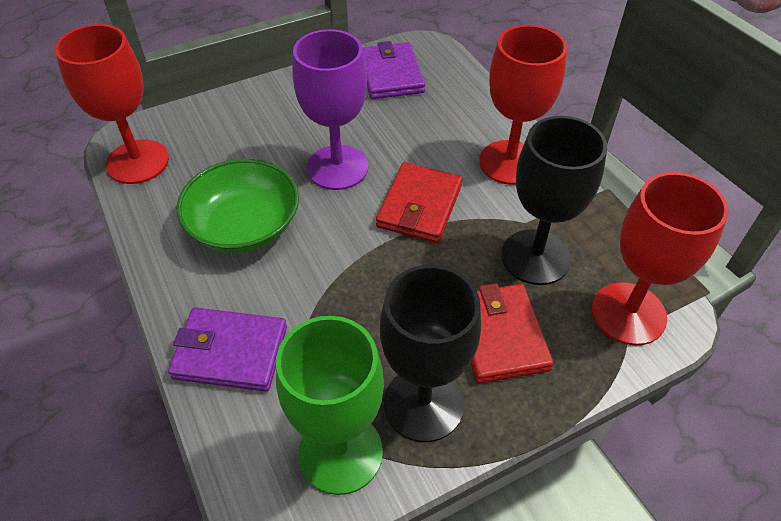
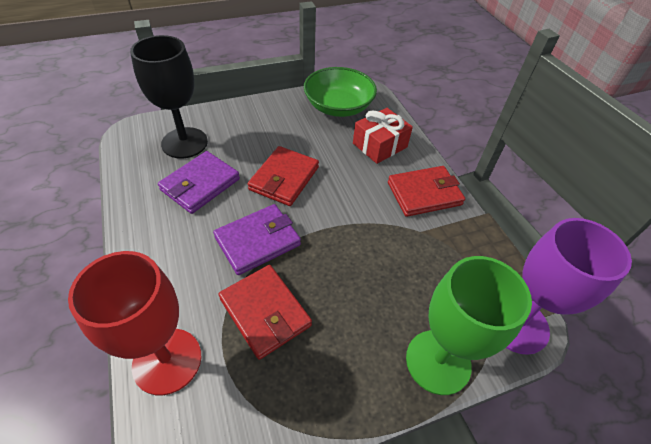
black goblet: [380,265,481,442] [501,116,607,285] = 2 -> [130,35,208,159] = 1
red gift: none = 0 -> [353,108,413,164] = 1
red goblet: [55,24,169,184] [479,25,567,185] [592,172,729,346] = 3 -> [68,251,201,395] = 1
red wallet: [376,162,463,243] [471,283,554,384] = 2 -> [219,265,312,360] [248,146,319,206] [388,166,465,217] = 3

